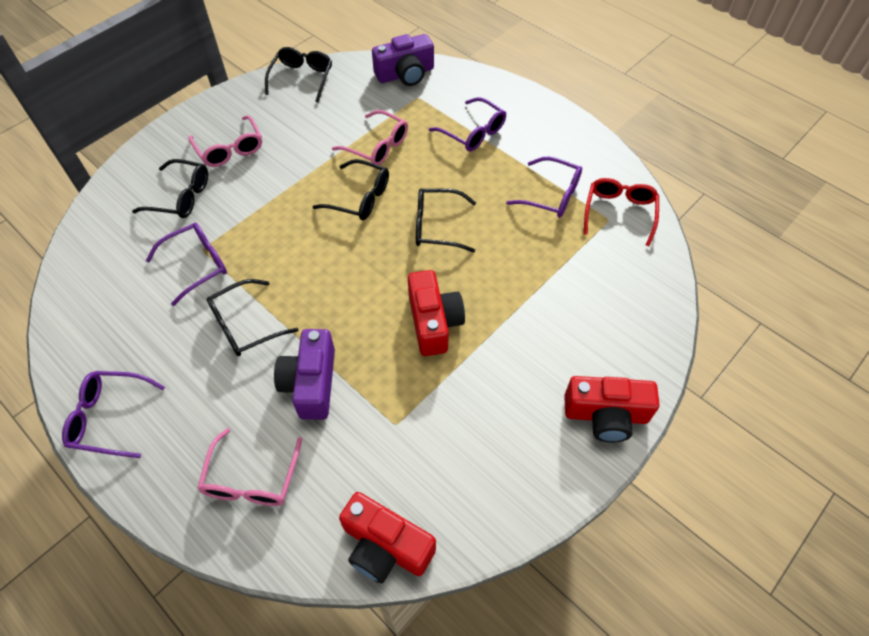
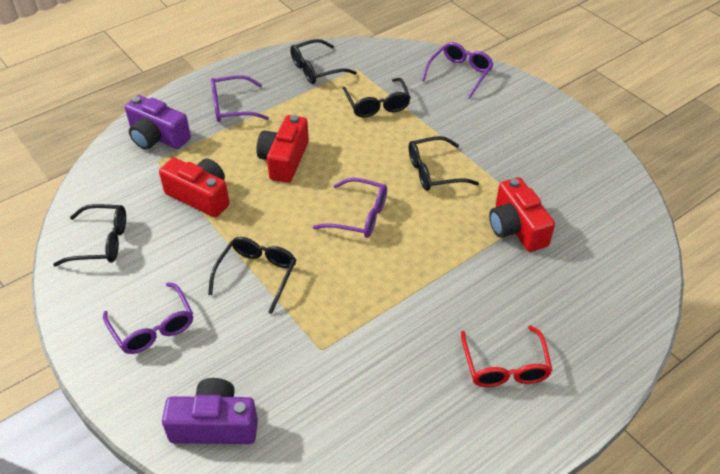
pink glasses: [188,115,262,167] [198,428,302,506] [332,110,408,165] = 3 -> none = 0

